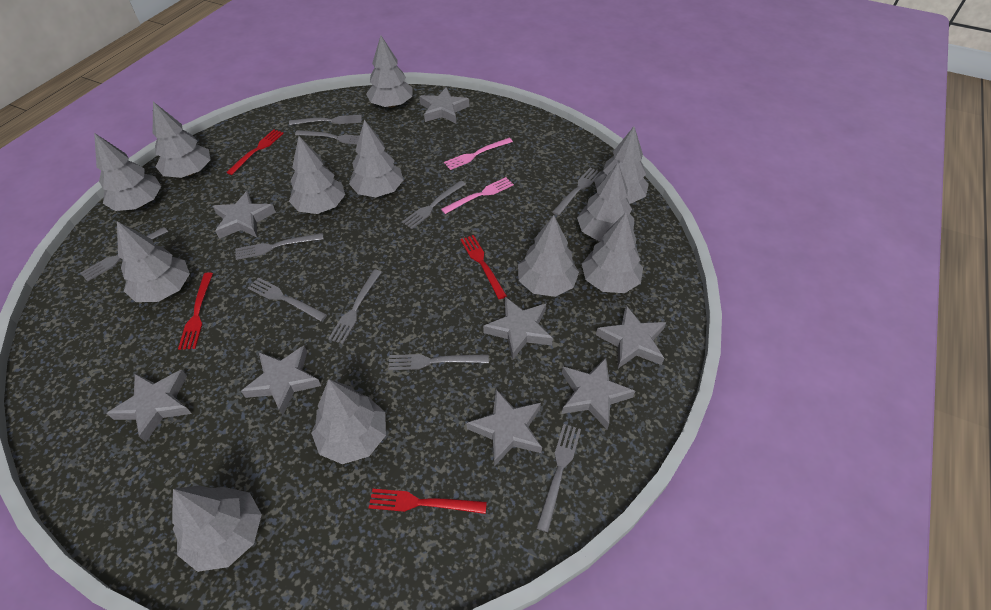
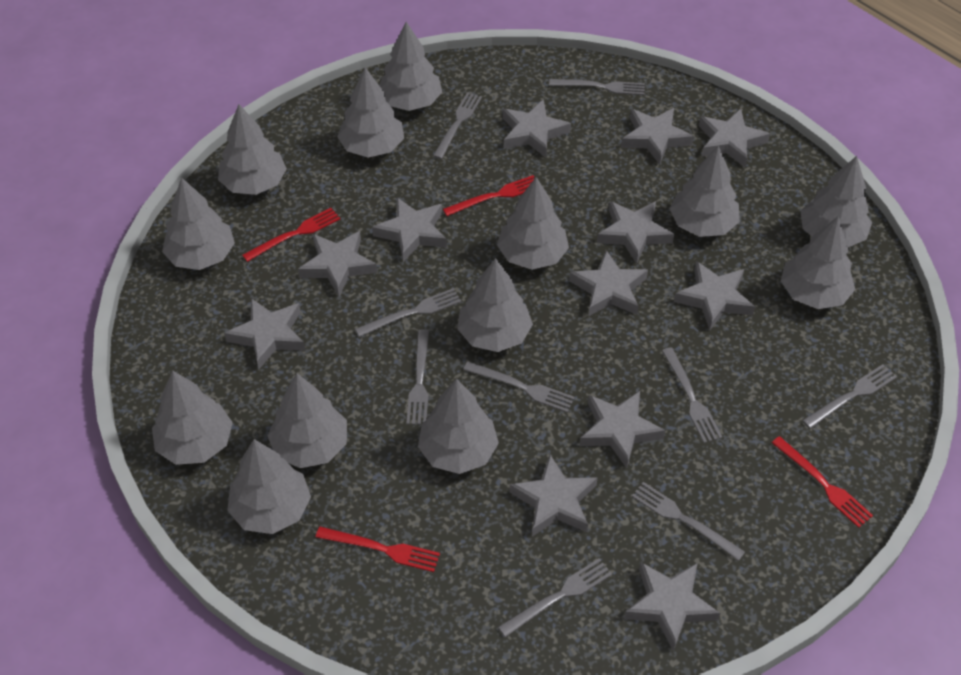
grey fork: [81,227,168,281] [235,233,324,260] [248,278,327,321] [289,115,362,125] [295,130,359,145] [328,269,382,344] [388,354,489,370] [402,180,466,229] [537,424,581,532] [552,168,601,216] = 10 -> [355,288,461,337] [406,329,429,425] [433,92,482,159] [463,361,575,413] [498,558,612,637] [549,79,645,95] [632,482,745,561] [662,347,722,443] [802,364,897,429] = 9
grey star: [107,370,192,443] [213,191,276,239] [241,346,321,415] [419,87,469,123] [466,389,542,467] [483,297,553,360] [562,358,635,429] [596,305,666,368] = 8 -> [224,298,305,369] [298,231,377,296] [372,197,447,262] [502,99,571,157] [510,455,598,536] [569,250,648,317] [579,391,665,468] [597,201,674,264] [621,108,694,165] [624,562,720,651] [674,261,755,330] [699,109,770,167] = 12
grey tree: [94,133,161,211] [117,221,190,302] [153,102,210,178] [172,485,262,572] [289,136,345,214] [311,379,386,464] [349,120,403,197] [366,36,413,108] [518,215,579,297] [577,163,634,241] [582,212,643,293] [594,127,649,204] = 12 -> [152,371,233,465] [162,178,235,270] [218,105,287,195] [227,439,311,534] [267,373,347,468] [337,67,404,158] [379,22,442,111] [418,378,499,474] [457,258,533,352] [497,177,569,270] [669,145,740,237] [781,216,855,309] [801,156,872,247] = 13
pink fork: [441,177,514,214] [444,138,513,170] = 2 -> none = 0

